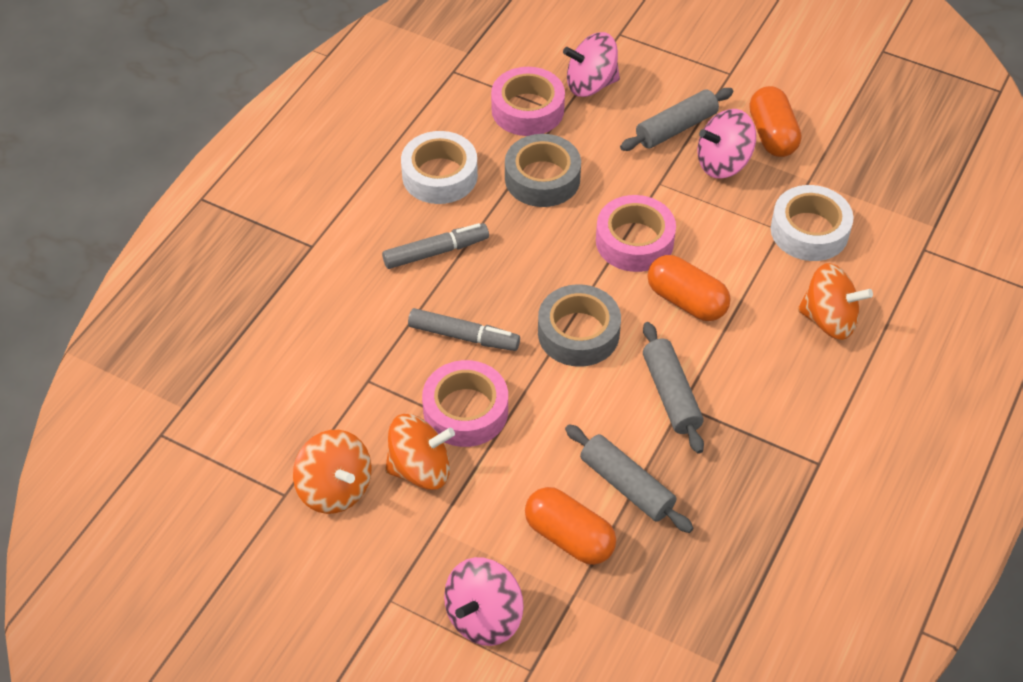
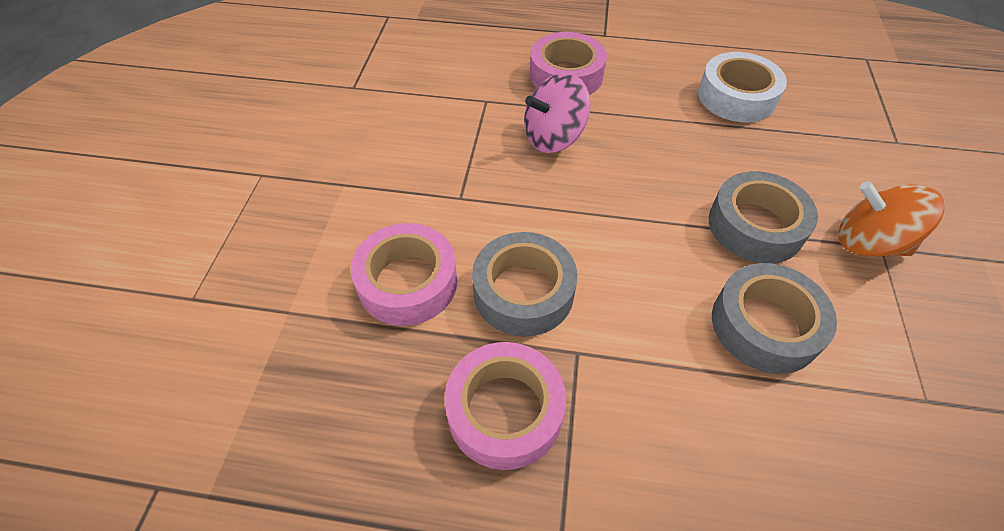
grey marker: [382,223,489,269] [408,308,520,351] = 2 -> none = 0
grey rolling pin: [565,424,693,533] [620,88,733,151] [643,322,704,454] = 3 -> none = 0
grey tape: [505,134,581,207] [538,284,621,367] = 2 -> [472,232,577,337] [709,171,818,263] [712,263,837,374] = 3
orange capsule: [525,487,616,565] [647,255,731,321] [749,86,801,157] = 3 -> none = 0
orange spinning top: [293,430,372,514] [385,414,455,490] [798,263,873,340] = 3 -> [839,181,945,257] = 1
pink spinning top: [444,557,524,646] [563,32,620,97] [697,109,756,178] = 3 -> [524,73,591,153] = 1
white tape: [401,131,478,204] [771,185,853,261] = 2 -> [698,52,787,122] = 1

